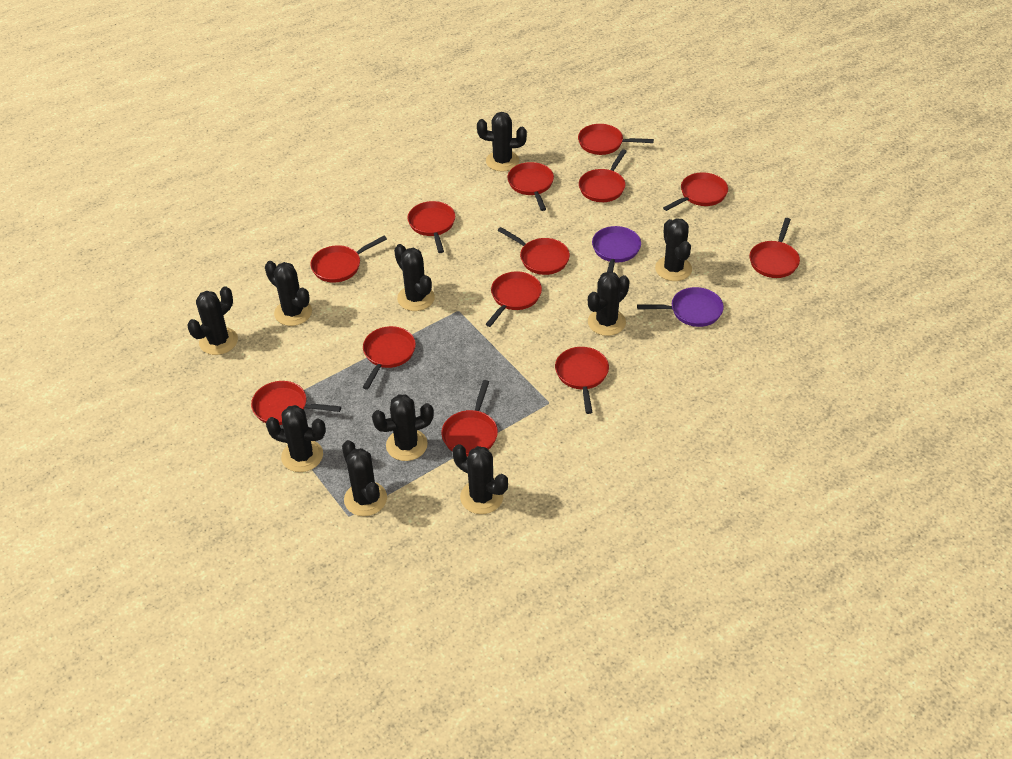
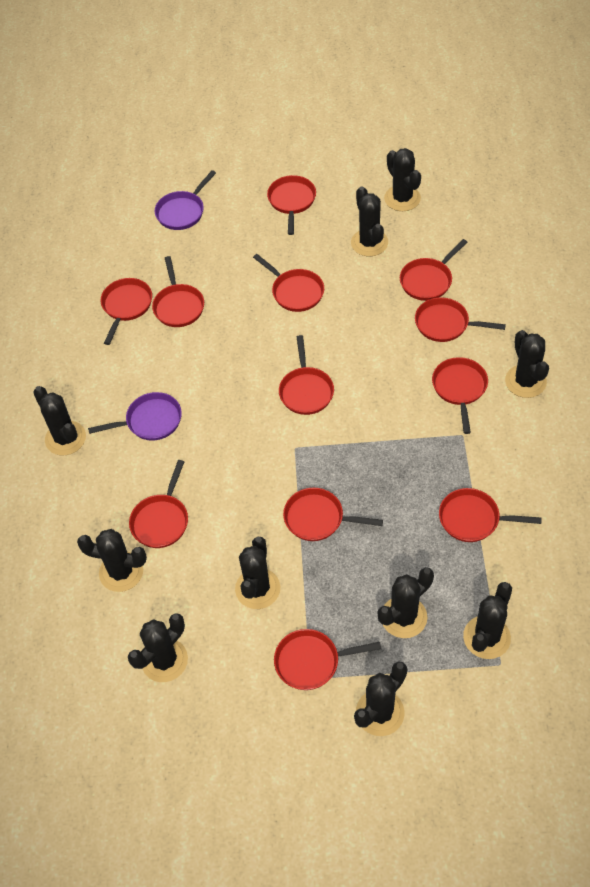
red pan: [251,381,341,425] [310,236,387,283] [362,326,416,390] [408,201,455,253] [442,380,498,457] [485,271,542,327] [498,227,570,275] [507,162,554,211] [555,347,609,414] [578,124,654,155] [579,149,627,202] [663,172,728,211] [749,218,800,278] = 13 -> [101,278,152,345] [129,460,188,548] [152,256,204,327] [253,254,324,312] [267,175,316,235] [274,629,381,690] [279,335,334,415] [283,488,383,541] [400,239,468,301] [415,297,506,342] [432,357,488,434] [439,488,542,542] = 12

